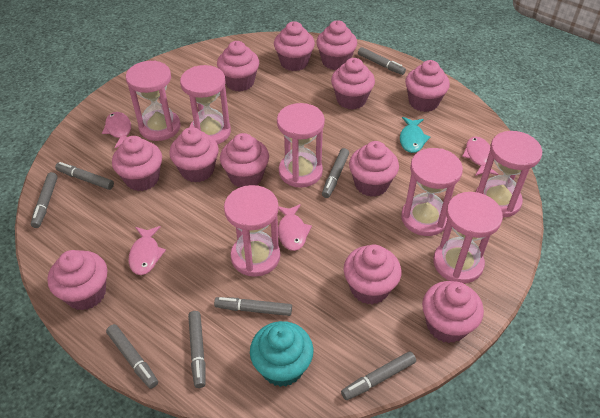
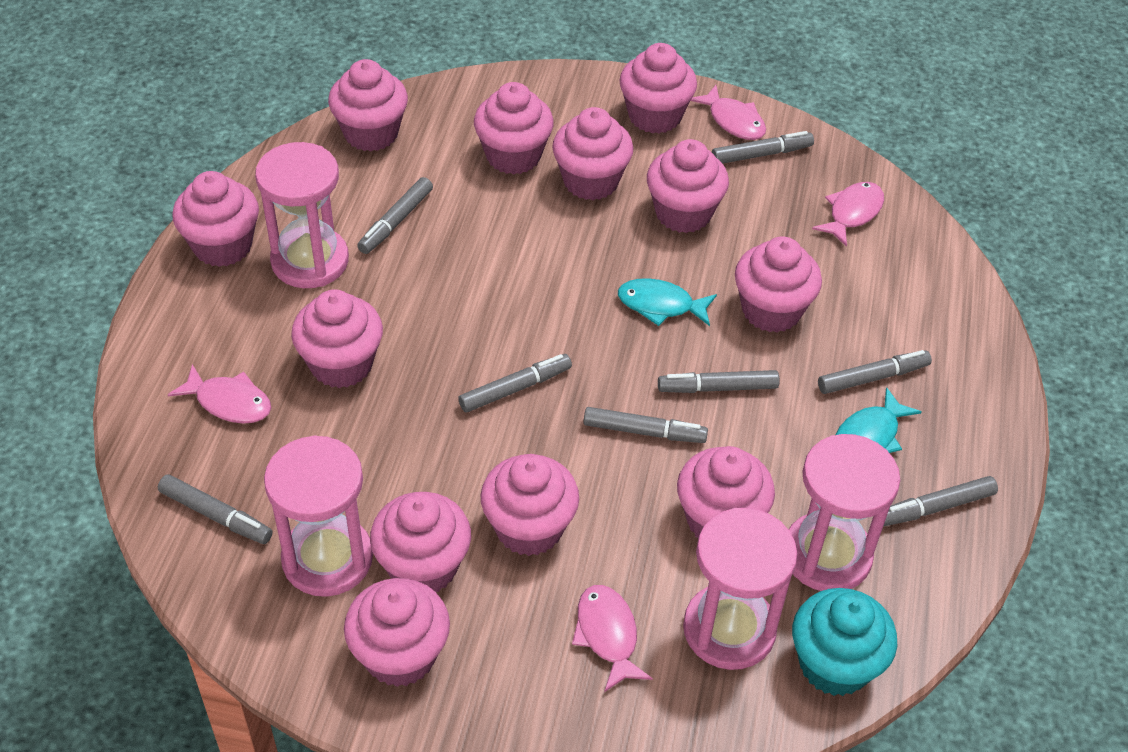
pink hourglass: [126,61,181,141] [180,65,231,144] [224,185,280,277] [277,103,325,188] [401,148,463,236] [433,192,503,283] [476,131,542,218] = 7 -> [255,142,349,288] [264,435,373,597] [683,508,797,670] [789,434,900,591] = 4
turquoise fish: [400,117,430,153] = 1 -> [618,278,717,326] [836,387,921,453] = 2

